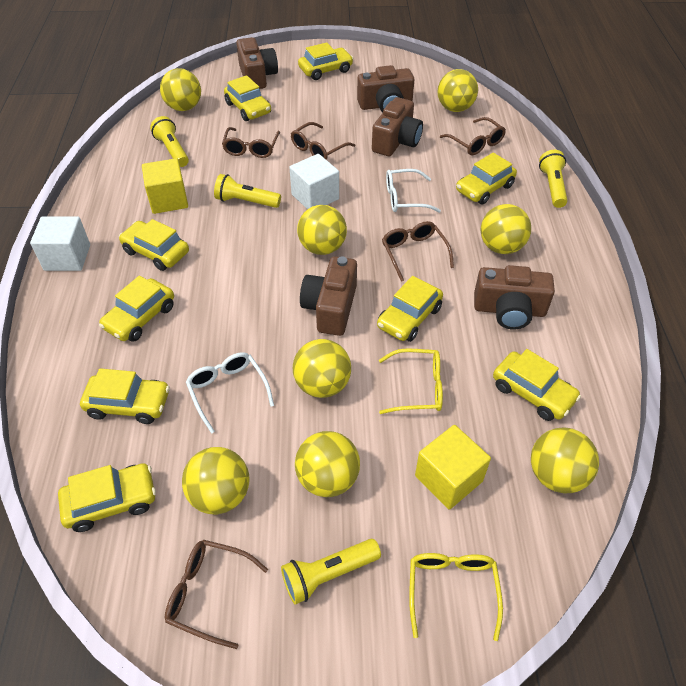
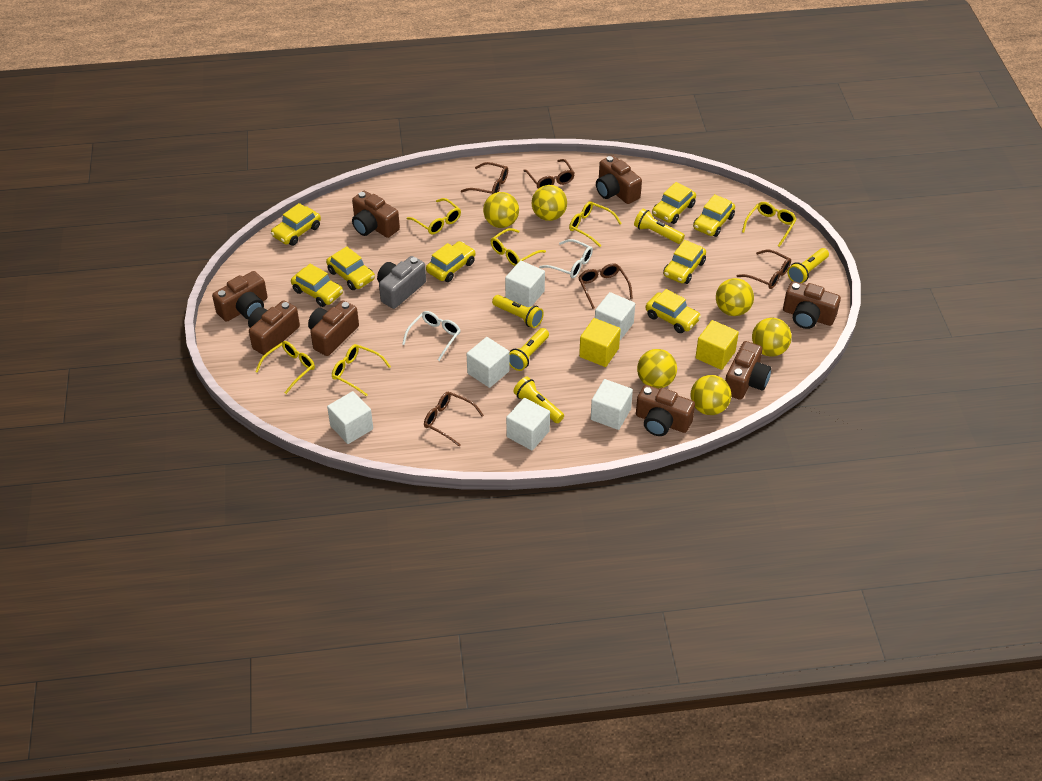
brown camera: [236,37,278,89] [300,256,357,336] [357,65,414,113] [372,97,423,156] [474,265,555,329] = 5 -> [212,271,268,322] [248,301,300,355] [308,300,359,356] [352,191,400,238] [596,155,642,204] [636,385,695,436] [725,341,772,400] [783,281,841,329] = 8
grey camera: none = 0 -> [377,256,426,309] = 1
white cube: [30,216,90,271] [289,154,339,209] = 2 -> [327,391,373,444] [467,337,510,388] [505,261,545,307] [506,398,550,450] [591,379,633,430] [595,292,635,340] = 6
yellow ball: [160,68,201,111] [182,447,249,514] [293,339,351,398] [295,431,360,497] [297,205,347,255] [437,69,478,112] [480,204,531,254] [531,427,599,493] = 8 -> [483,192,519,228] [532,185,567,221] [637,349,677,389] [691,375,731,415] [716,278,754,316] [752,318,792,357] = 6
yellow car: [58,463,156,532] [80,368,170,424] [99,276,174,342] [119,219,189,271] [224,75,271,121] [298,42,353,80] [377,276,443,342] [456,153,517,205] [493,349,581,421] = 9 -> [271,203,321,246] [291,264,343,307] [326,246,375,290] [426,241,475,282] [646,289,701,333] [652,182,696,224] [663,240,706,284] [693,194,735,237] = 8
yellow flashlight: [150,116,189,167] [214,174,281,208] [281,539,381,604] [539,150,567,208] = 4 -> [492,295,544,328] [509,328,549,371] [513,377,564,423] [634,209,685,244] [787,248,829,283] = 5
yellow glasses: [379,348,443,414] [409,553,503,641] = 2 -> [255,341,315,394] [332,344,391,396] [407,198,461,235] [490,228,546,266] [569,201,622,247] [742,202,797,247] = 6

